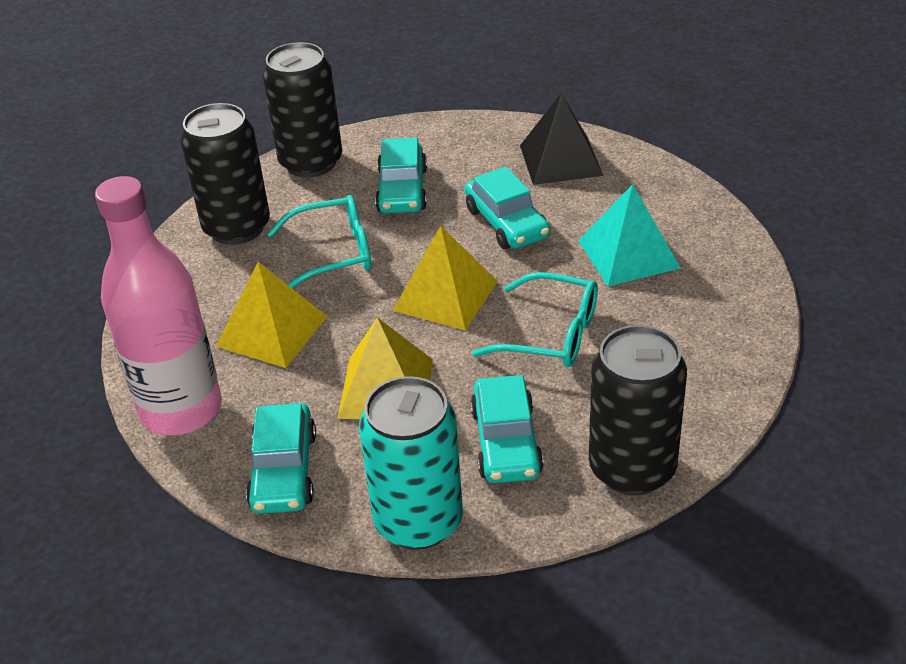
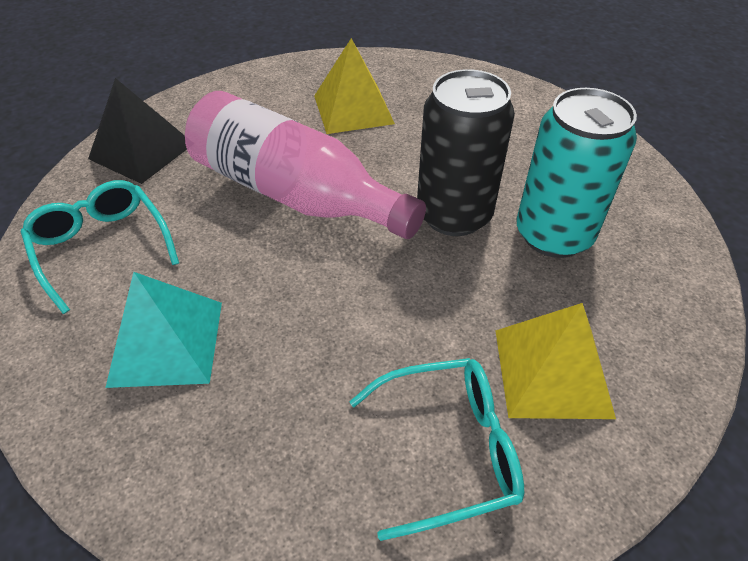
black can: [180,103,270,245] [263,42,342,177] [589,325,687,495] = 3 -> [417,69,515,236] = 1
turquoise car: [246,403,316,514] [375,138,427,214] [465,167,550,249] [470,375,544,483] = 4 -> none = 0
yellow pyramid: [216,262,328,368] [337,317,433,419] [392,226,498,330] = 3 -> [314,38,395,134] [495,303,616,419] = 2

